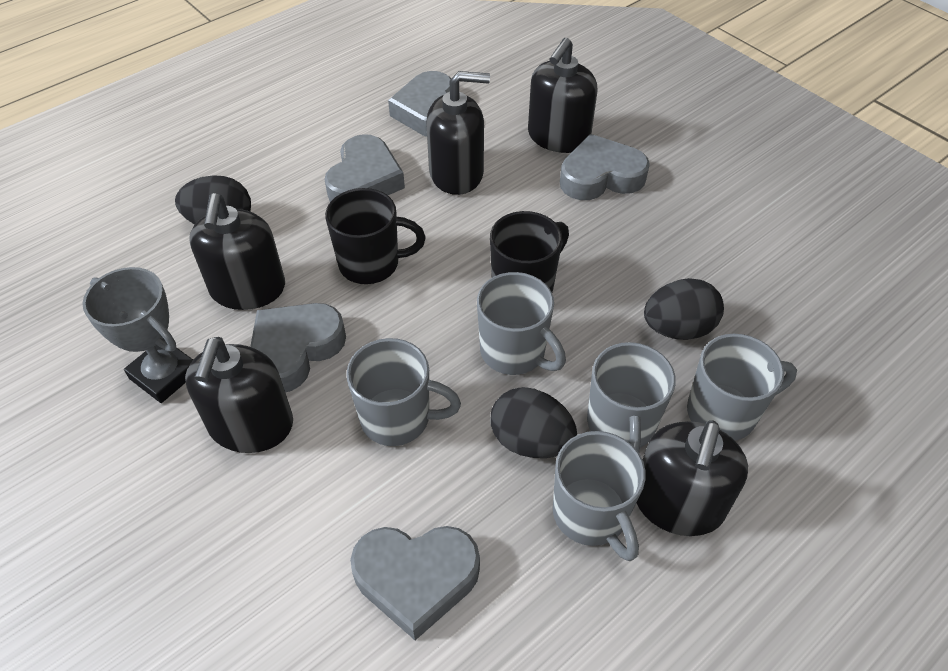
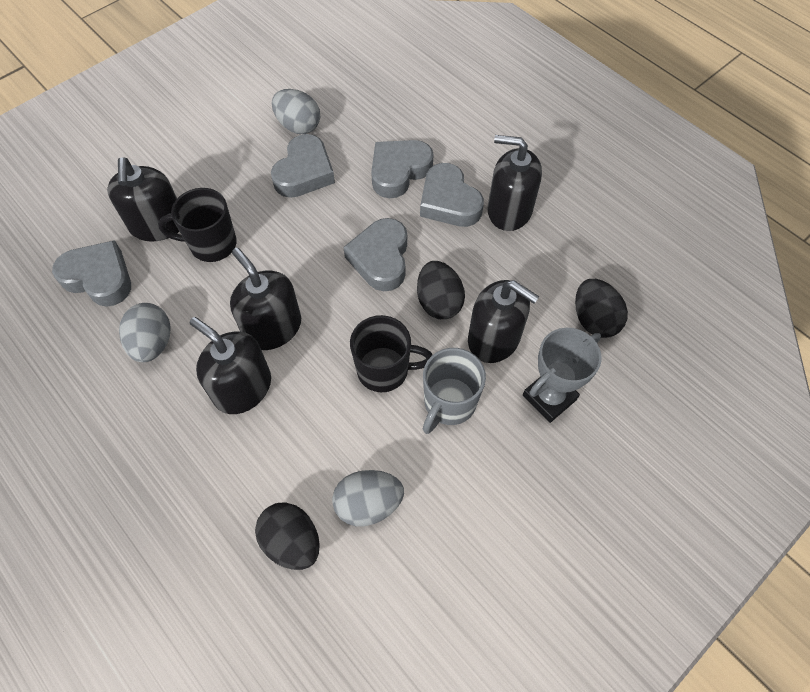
grey egg: none = 0 -> [119,303,170,362] [272,89,320,134] [332,470,404,526] = 3
grey mug: [346,338,461,446] [477,272,566,375] [553,431,646,561] [587,342,676,453] [687,334,797,441] = 5 -> [423,348,486,434] = 1

